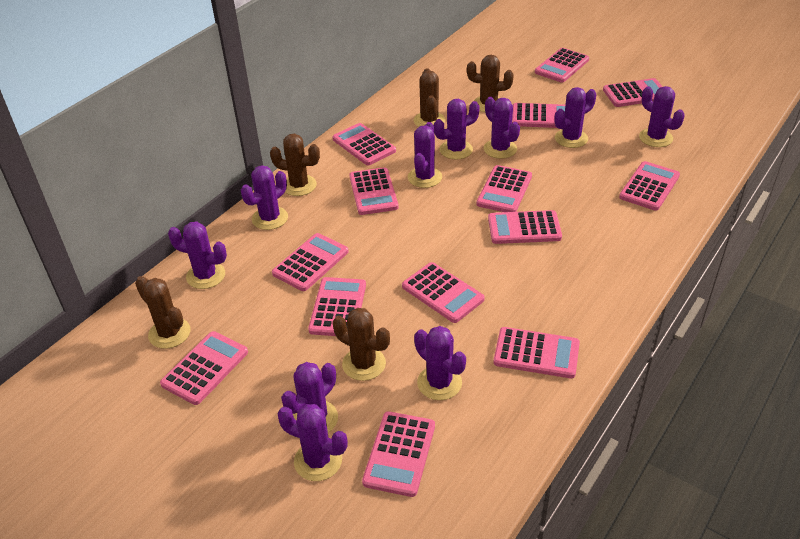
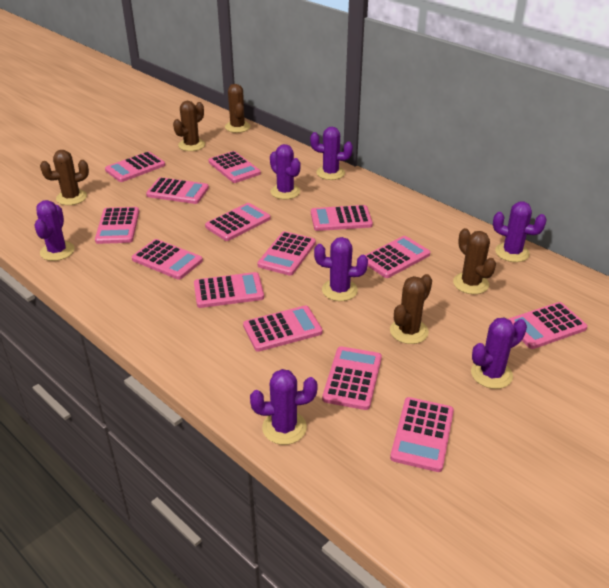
purple cactus: [168,221,227,289] [241,166,288,230] [277,404,348,481] [281,362,338,433] [408,122,442,188] [414,326,466,400] [434,99,480,160] [484,97,520,159] [554,87,596,148] [639,86,685,147] = 10 -> [34,200,75,261] [250,369,317,445] [270,144,300,199] [310,127,353,180] [314,237,368,301] [471,318,527,389] [493,202,547,262] = 7

